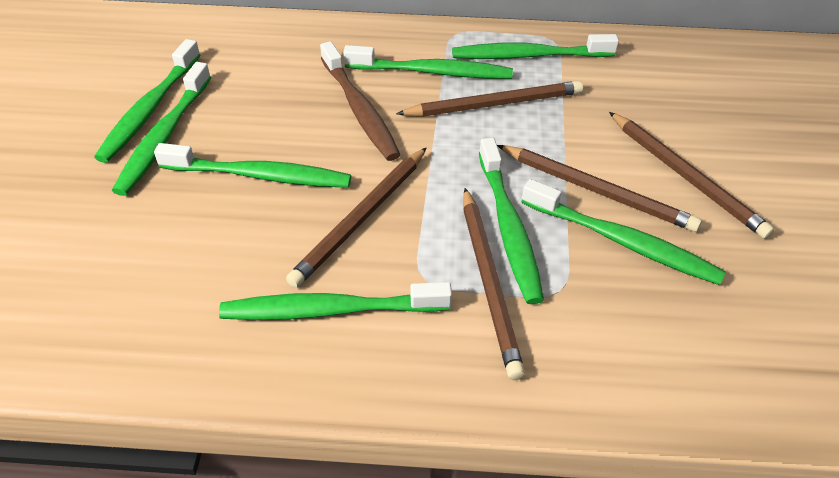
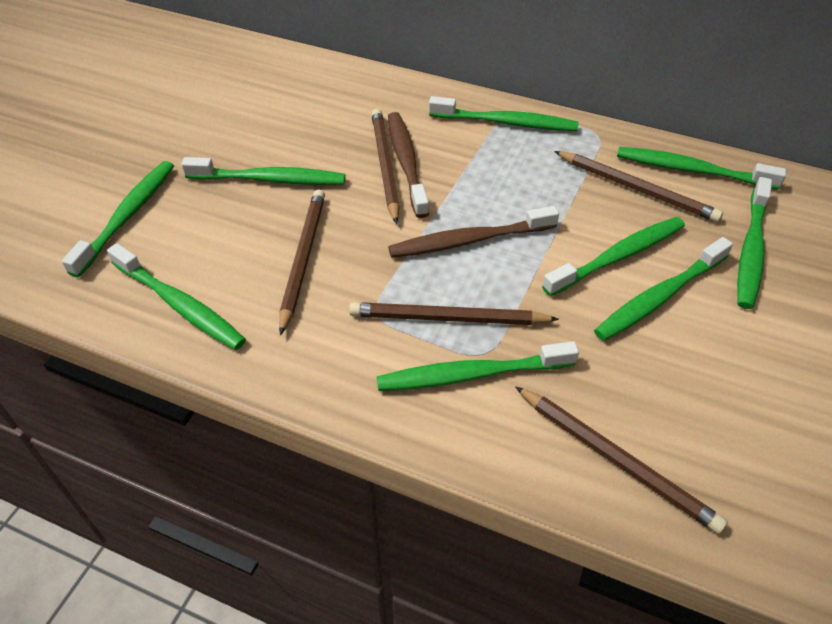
brown toothbrush: [320,41,400,161] = 1 -> [388,112,429,218] [388,206,559,258] = 2
green toothbrush: [94,39,200,163] [112,62,211,196] [154,143,351,188] [219,282,452,320] [343,45,513,79] [452,34,619,59] [479,138,544,304] [522,179,726,285] = 8 -> [62,161,174,277] [107,243,246,350] [181,157,345,185] [377,341,579,391] [429,96,578,131] [542,217,685,296] [594,237,733,341] [617,147,786,189] [737,177,772,309] = 9

